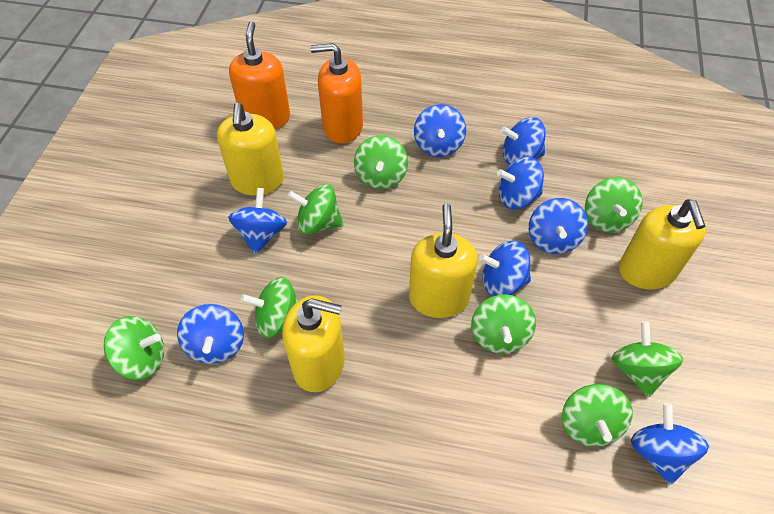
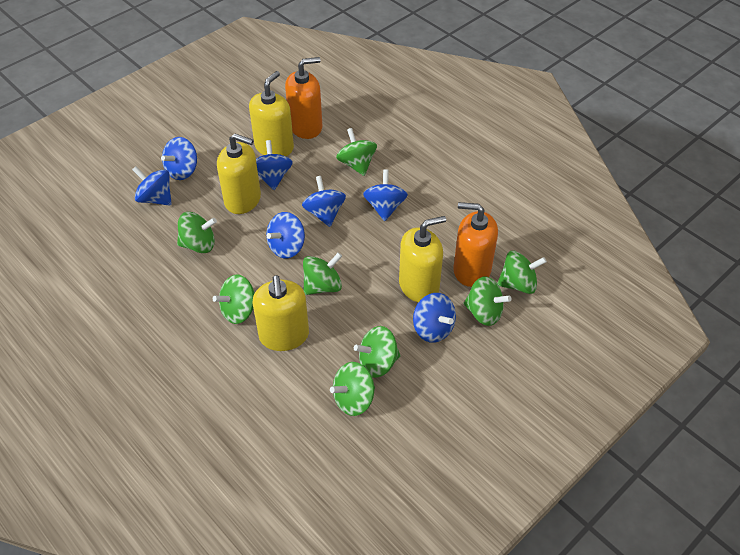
blue spinning top: [177,304,244,364] [228,188,287,254] [414,104,466,157] [479,241,531,296] [497,157,544,209] [501,117,546,165] [529,198,588,254] [631,403,709,485] = 8 -> [132,166,172,206] [161,137,197,180] [256,140,293,190] [266,212,305,258] [302,176,346,227] [363,169,408,221] [413,293,456,343] = 7

